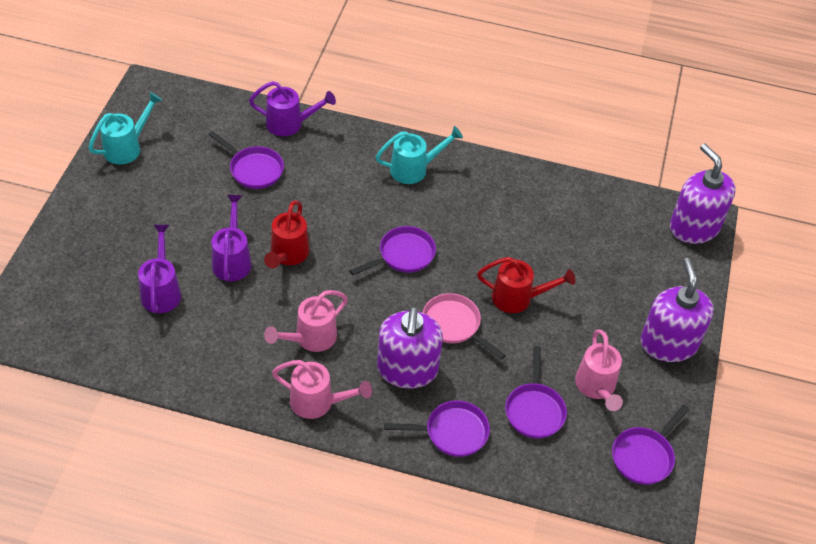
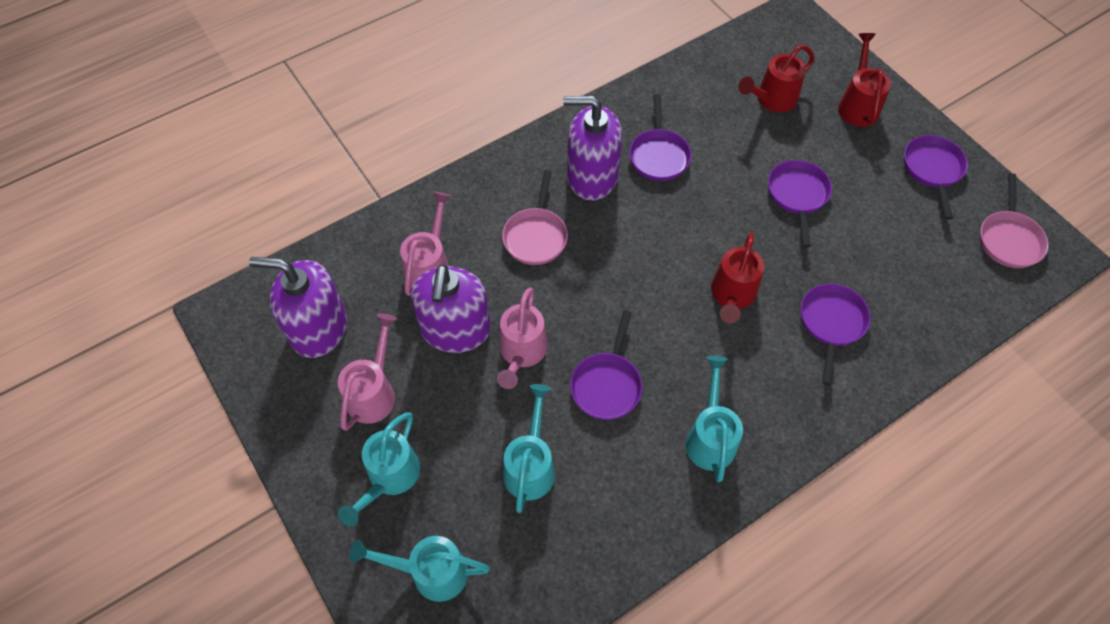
pink pan: [423,293,506,360] = 1 -> [502,170,568,265] [980,173,1049,268] = 2
purple watering can: [138,225,181,313] [212,195,251,281] [249,81,336,136] = 3 -> none = 0
red watering can: [264,200,309,268] [477,257,575,313] = 2 -> [711,233,764,323] [738,45,815,112] [838,33,891,127] = 3
turquoise watering can: [88,92,162,164] [376,126,463,184] = 2 -> [338,412,420,526] [350,536,490,602] [503,384,555,513] [686,356,743,482] = 4

